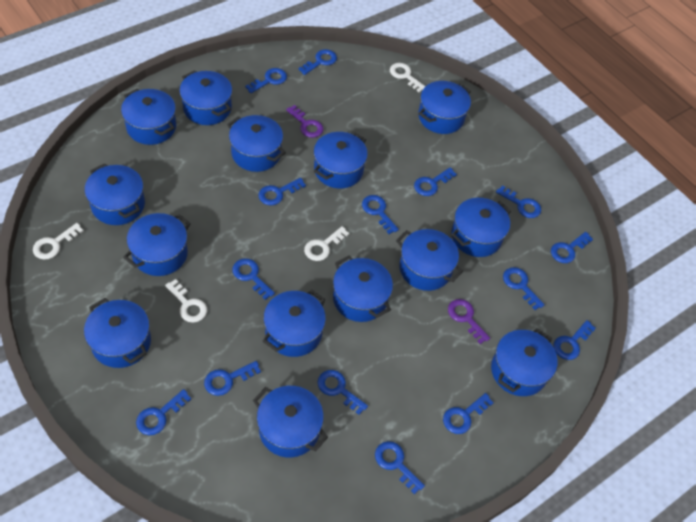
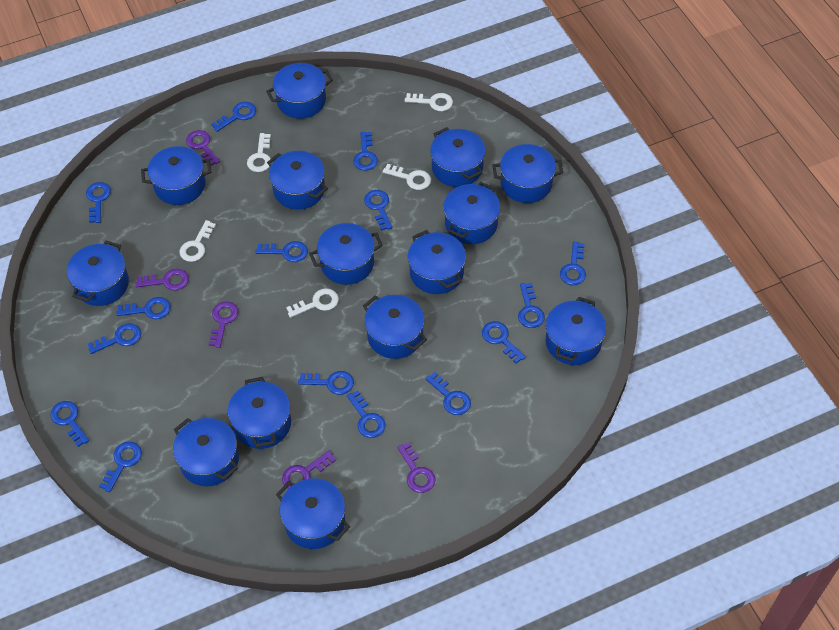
purple key: [286,105,323,138] [448,299,490,344] = 2 -> [136,269,189,291] [186,130,220,166] [209,301,239,348] [282,450,336,489] [397,442,436,493] = 5
white key: [33,223,84,260] [165,279,207,323] [304,226,349,261] [390,63,426,92] = 4 -> [179,220,216,262] [247,133,271,172] [286,288,339,318] [382,164,431,190] [405,93,453,111] = 5

